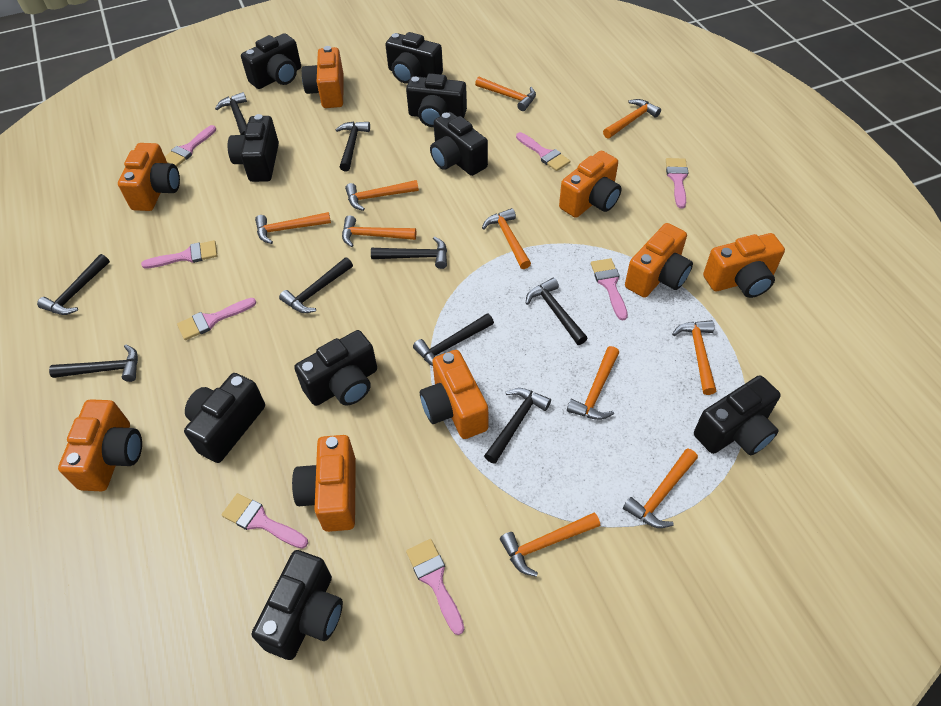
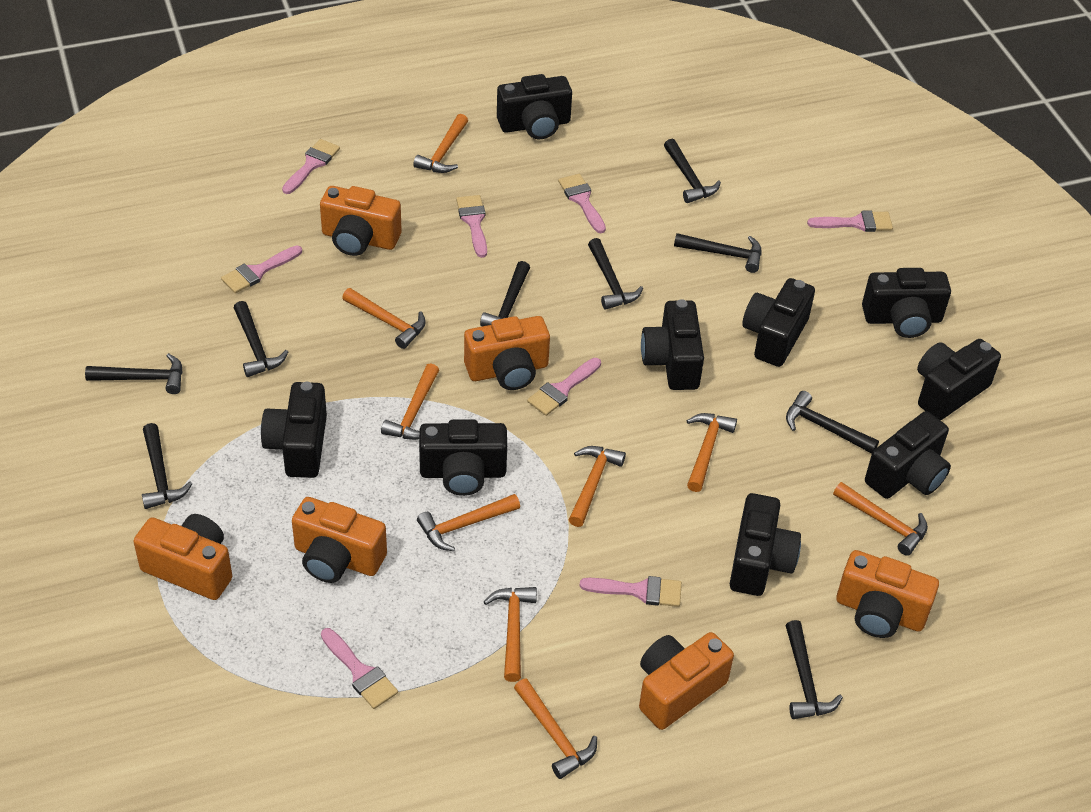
orange camera: [58,399,142,491] [118,143,180,211] [292,435,356,532] [302,46,344,108] [420,350,488,439] [559,151,622,218] [625,223,693,298] [703,233,785,298] = 8 -> [133,514,232,600] [292,497,387,583] [320,186,402,256] [464,316,550,390] [639,632,734,730] [836,550,939,638] = 6
orange hammer: [255,212,331,244] [342,215,416,247] [345,180,419,211] [475,77,536,111] [482,208,531,269] [500,512,600,577] [567,346,619,420] [603,99,661,139] [623,448,698,528] [672,320,716,395] = 10 -> [342,288,426,349] [381,363,439,440] [413,114,468,173] [417,494,520,551] [484,587,537,682] [514,678,597,779] [569,446,626,527] [686,413,737,492] [833,482,928,556] = 9

